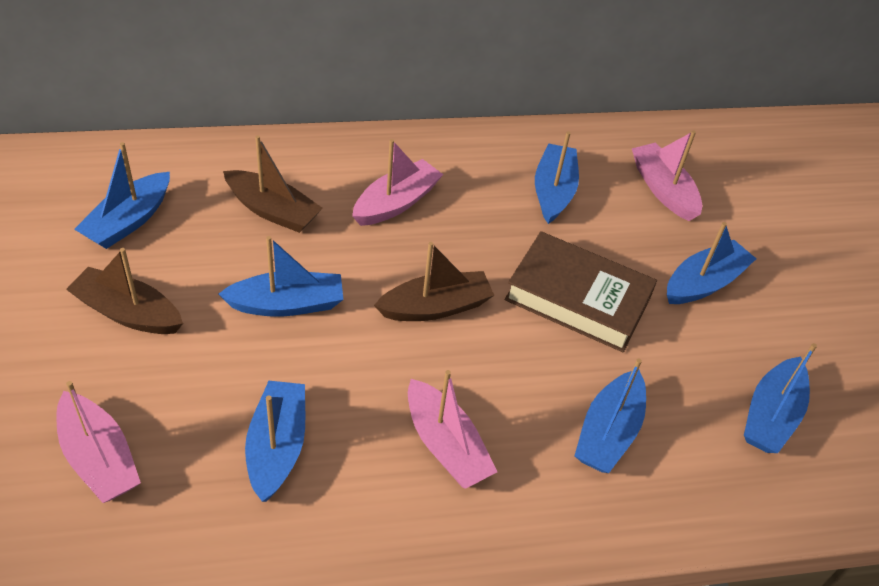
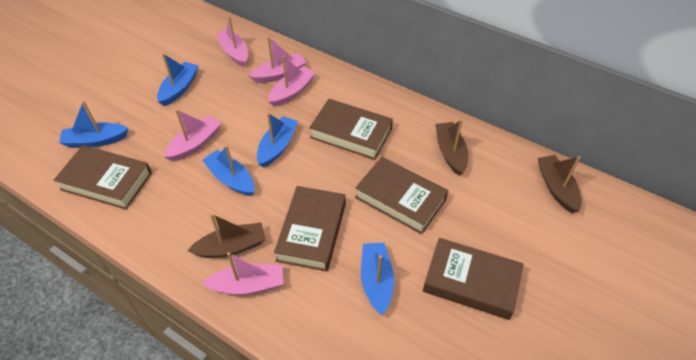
blue boat: [74,142,170,249] [218,236,344,317] [245,381,305,502] [535,131,579,224] [574,359,646,473] [667,222,756,304] [744,343,817,453] = 7 -> [59,101,129,148] [157,53,198,106] [202,145,255,196] [257,113,298,168] [361,243,394,315] = 5
brown book: [505,231,657,352] = 1 -> [54,145,152,210] [274,186,346,271] [309,99,393,160] [355,157,448,234] [423,238,524,320] = 5
pink boat: [57,381,141,503] [352,139,443,226] [408,370,497,489] [632,131,702,221] = 4 -> [164,109,221,161] [202,252,283,295] [216,16,248,67] [249,37,307,83] [268,56,316,107] = 5

